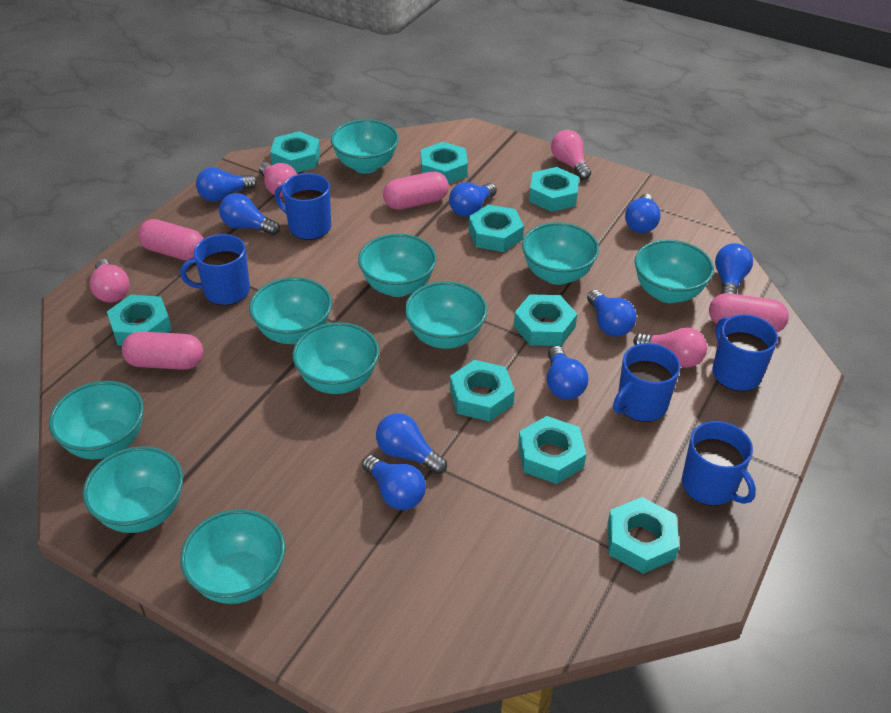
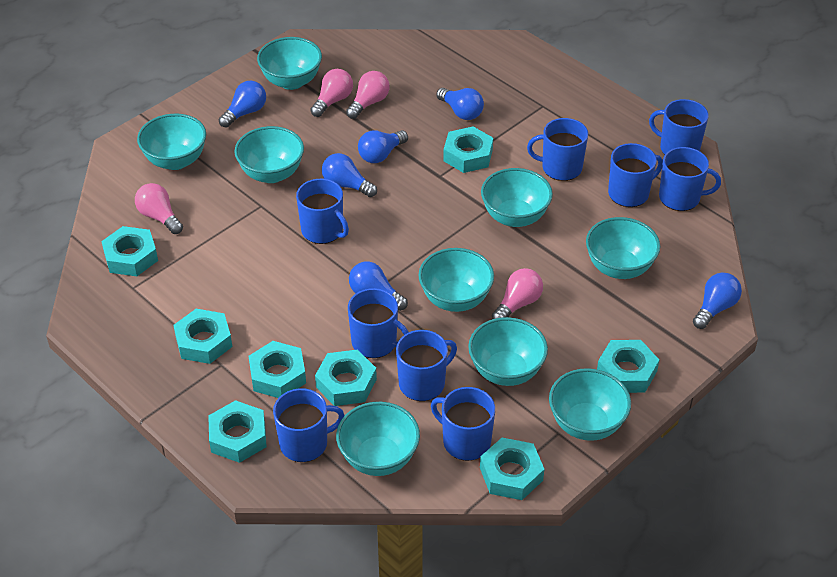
blue light bulb: [196,167,257,201] [219,193,280,235] [362,455,426,510] [376,413,447,474] [449,182,497,217] [547,346,588,399] [587,290,636,337] [625,194,661,233] [715,243,753,294] = 9 -> [219,81,266,128] [322,153,377,197] [349,262,408,311] [358,130,408,163] [436,88,484,120] [693,272,742,329] = 6
blue mug: [180,234,250,306] [275,173,331,240] [613,343,680,422] [682,421,756,506] [713,315,778,391] = 5 -> [273,388,345,462] [296,179,349,244] [348,288,409,358] [396,330,457,401] [431,387,495,461] [527,118,588,181] [608,143,663,207] [649,99,709,155] [659,147,721,211] = 9
pink capsule: [121,332,204,370] [138,219,203,261] [383,171,449,210] [709,293,789,332] = 4 -> none = 0
turquoise bowl: [49,381,144,459] [83,446,183,533] [180,509,285,604] [249,277,332,344] [293,322,379,394] [331,119,399,174] [358,234,436,297] [405,281,487,349] [522,222,599,285] [635,240,714,303] = 10 -> [137,114,206,170] [234,126,304,183] [257,37,322,90] [336,402,420,476] [419,248,494,312] [468,317,548,386] [481,168,553,227] [549,368,631,441] [586,217,660,279] = 9
turquoise nut: [107,295,172,346] [270,131,321,173] [421,142,468,184] [450,360,515,422] [468,205,524,252] [514,294,577,346] [518,416,586,484] [529,167,579,212] [607,497,679,574] = 9 -> [101,226,158,276] [173,309,232,364] [208,400,267,463] [249,341,306,398] [315,350,377,406] [443,126,493,173] [480,438,544,500] [597,340,659,393] = 8

